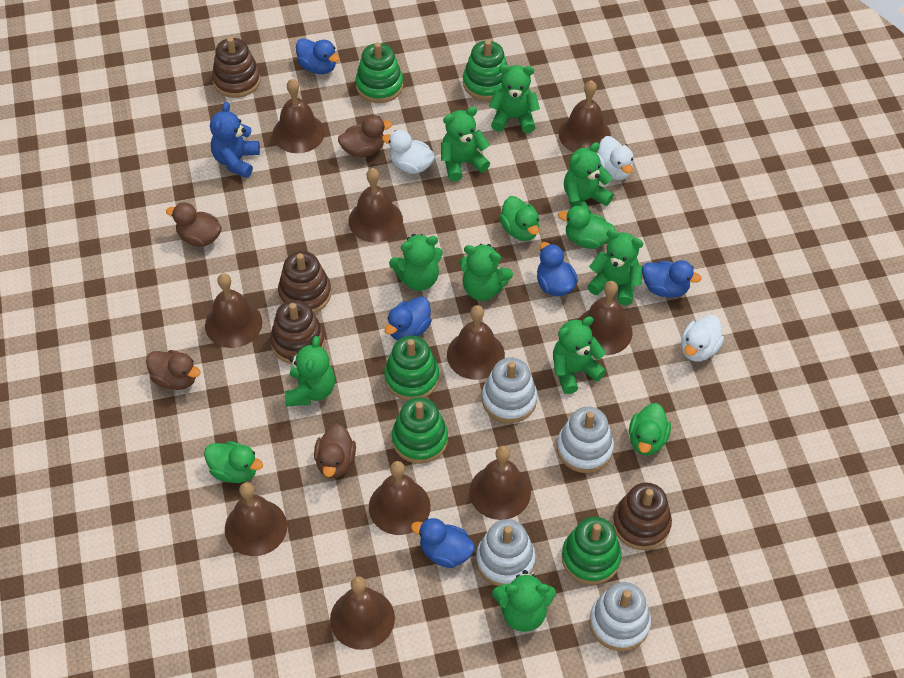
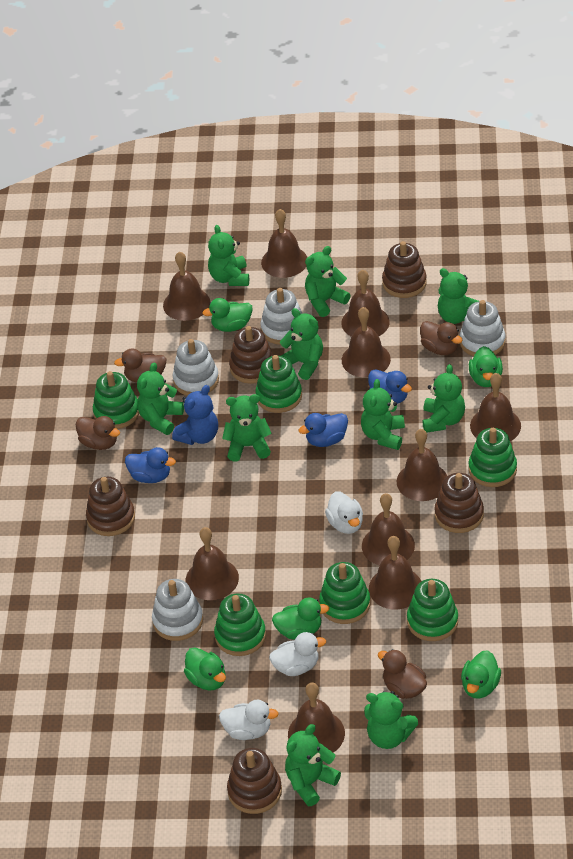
blue duck: [296,38,340,74] [385,296,432,340] [411,518,475,568] [537,242,578,296] [642,260,702,297] = 5 -> [125,447,176,483] [298,413,348,447] [368,369,412,404] = 3
brown stacking toy: [212,37,261,98] [270,300,325,364] [278,251,331,313] [612,482,672,550] = 4 -> [86,477,135,536] [227,748,282,814] [229,326,274,384] [382,241,427,298] [434,473,484,533] = 5
green duck: [204,441,263,483] [499,196,539,241] [558,206,615,249] [629,403,671,455] = 4 -> [184,647,226,690] [202,298,252,332] [272,598,329,640] [461,650,501,699] [469,346,503,387] = 5
green stacking toy: [355,42,403,103] [384,336,439,401] [392,397,448,464] [463,40,507,101] [562,517,621,585] = 5 -> [93,371,139,429] [214,593,266,656] [255,355,302,413] [319,562,370,624] [407,579,458,641] [469,428,517,487] = 6
green teddy bear: [285,336,335,407] [389,234,443,291] [441,107,490,182] [460,244,513,301] [489,64,540,133] [492,570,556,632] [553,316,606,394] [564,142,614,214] [587,229,643,306] = 9 -> [137,363,184,435] [208,225,249,286] [222,394,272,462] [280,308,323,380] [285,724,341,806] [305,246,351,317] [361,379,405,450] [364,691,418,749] [422,364,465,433] [438,268,479,324] = 10

